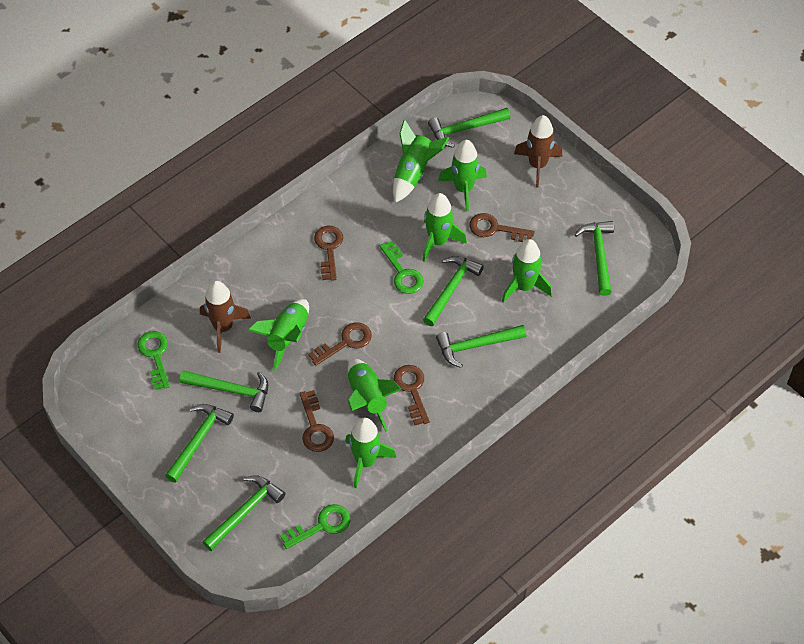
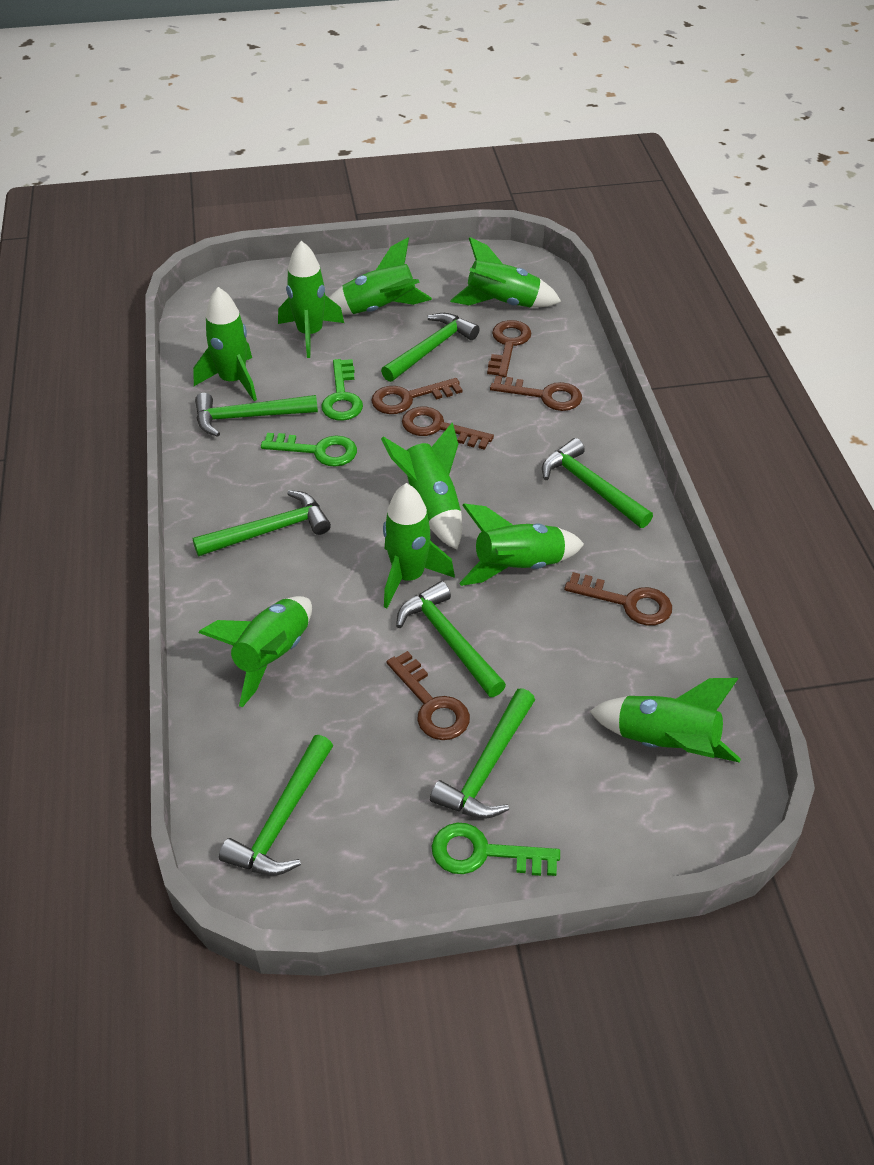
brown key: [299,390,334,452] [308,322,372,366] [314,226,343,281] [394,365,430,425] [469,213,535,242] = 5 -> [371,378,462,414] [387,651,470,740] [402,407,494,450] [487,320,531,377] [490,376,582,411] [564,572,672,626] = 6
brown rocket: [200,281,251,353] [514,115,563,187] = 2 -> none = 0
green rocket: [248,299,309,371] [345,418,396,488] [348,359,401,432] [393,119,449,203] [422,193,467,262] [438,140,487,212] [502,239,552,303] = 7 -> [193,287,257,401] [198,596,312,707] [278,241,344,358] [329,237,432,314] [381,423,462,549] [383,483,455,608] [450,237,561,307] [459,504,584,586] [590,678,741,763] = 9

